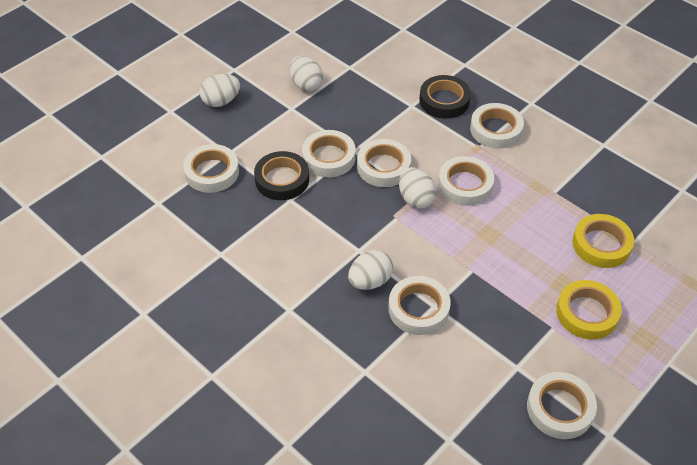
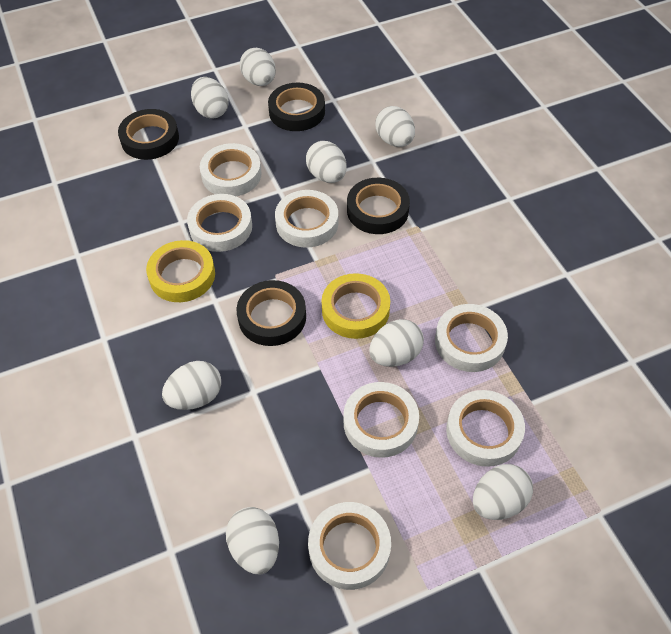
black tape: [254,151,309,200] [419,75,471,119] = 2 -> [118,109,179,160] [236,280,306,346] [268,83,325,131] [347,178,410,234] = 4
white egg: [200,74,240,107] [290,56,323,92] [348,250,393,290] [399,167,436,209] = 4 -> [162,361,221,410] [191,77,229,119] [226,507,279,574] [240,48,276,86] [306,141,347,183] [369,319,424,367] [375,106,415,147] [473,464,533,520] = 8

